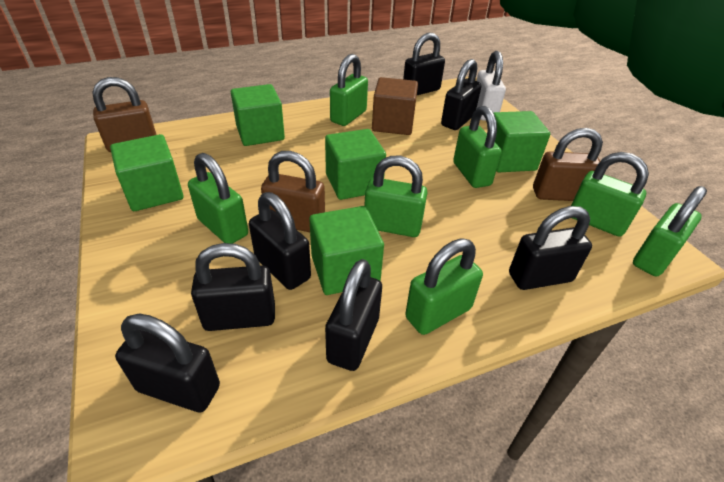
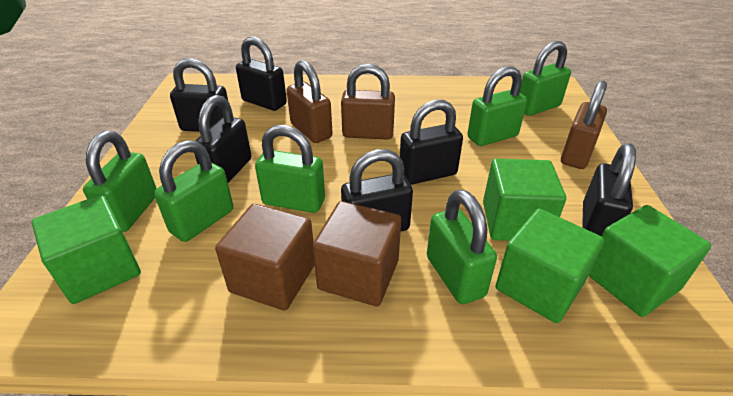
black padlock: [115,314,220,412] [191,243,275,331] [249,192,311,290] [325,259,382,371] [403,33,445,95] [441,59,482,130] [509,206,592,290] = 7 -> [170,58,229,132] [194,95,252,183] [236,37,287,111] [341,149,413,231] [400,100,463,185] [582,143,636,236] = 6
brown cube: [372,77,418,135] = 1 -> [215,204,315,310] [313,201,401,306] = 2
green cube: [110,134,184,211] [231,84,285,146] [309,206,384,295] [325,129,386,200] [494,111,550,172] = 5 -> [32,195,141,304] [483,159,566,241] [496,209,604,323] [588,205,712,317] = 4
green padlock: [188,153,248,244] [330,54,368,126] [364,156,428,237] [405,238,483,335] [453,106,502,188] [571,152,649,237] [633,186,707,276] = 7 -> [83,131,157,232] [154,140,233,242] [255,125,325,213] [427,190,497,304] [467,66,527,146] [520,41,571,116] = 6
white padlock: [476,51,506,121] = 1 -> none = 0

